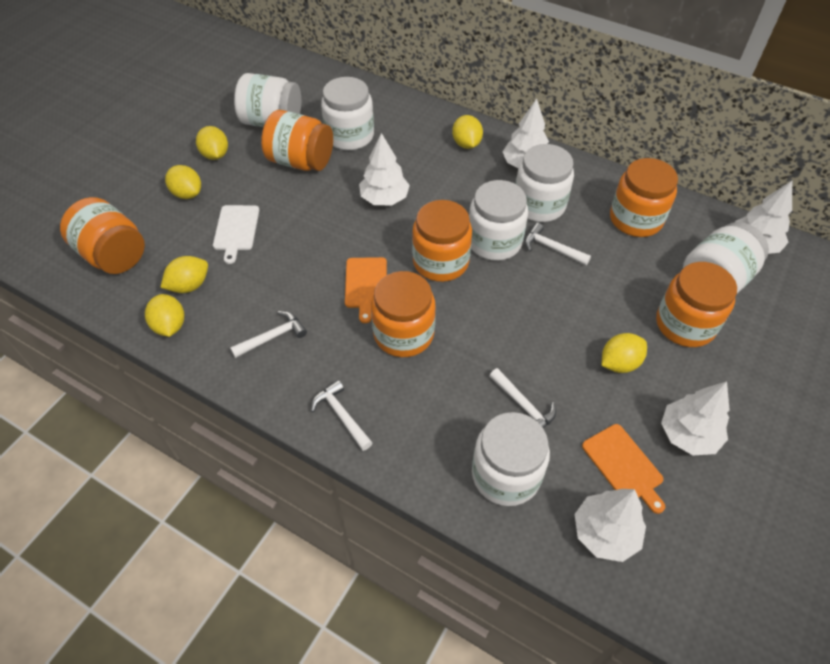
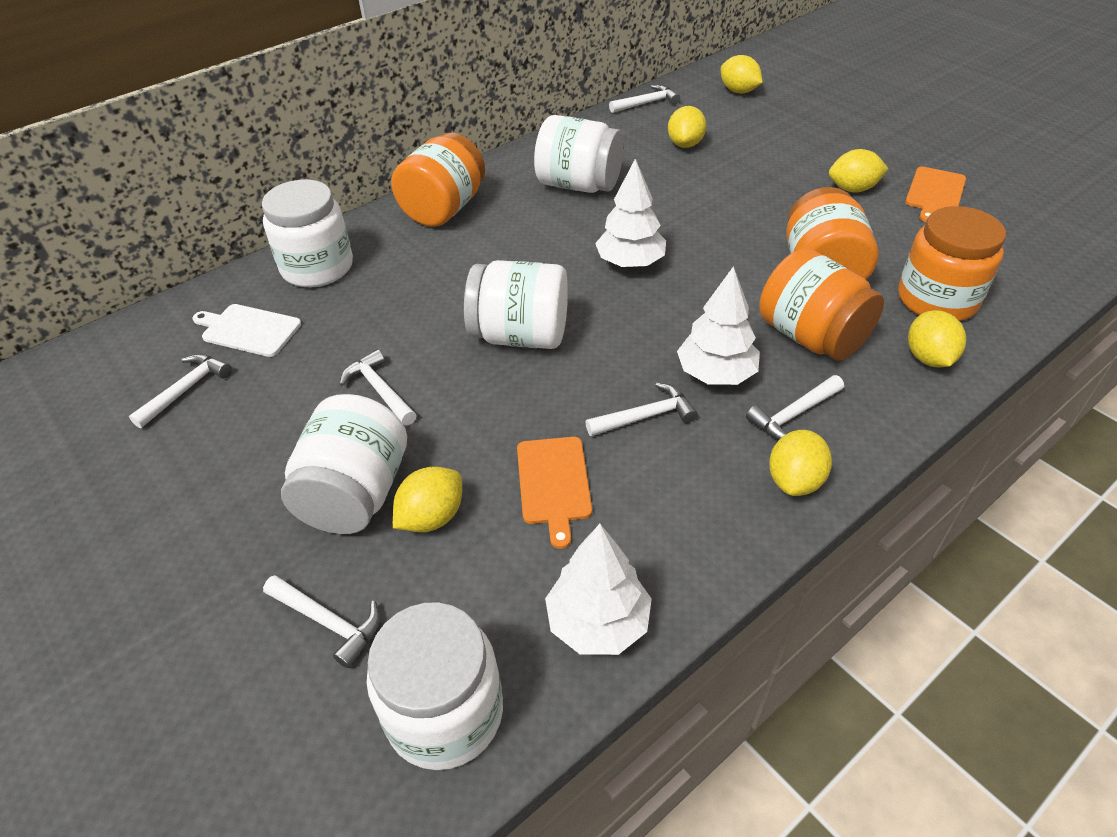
orange jar: [60,197,145,274] [261,110,333,171] [371,271,436,357] [412,200,472,282] [610,158,678,237] [656,262,737,347] = 6 -> [391,133,485,227] [759,248,884,360] [786,187,879,280] [898,206,1006,321] = 4
white hammer: [230,311,307,358] [311,380,373,451] [489,368,556,429] [525,223,591,265] = 4 -> [129,354,232,428] [263,575,380,668] [339,349,417,425] [585,382,698,436] [609,85,680,113] [746,375,844,440] = 6
white jar: [234,73,301,127] [321,77,374,150] [469,180,528,261] [472,412,550,506] [515,144,574,222] [683,222,769,293] = 6 -> [262,179,353,287] [281,394,407,534] [367,602,503,770] [464,260,568,349] [534,115,624,193] = 5
white tree: [359,133,410,205] [503,98,549,168] [574,489,646,562] [661,381,730,455] [735,181,792,254] = 5 -> [545,524,652,655] [595,159,666,268] [677,266,760,385] = 3

